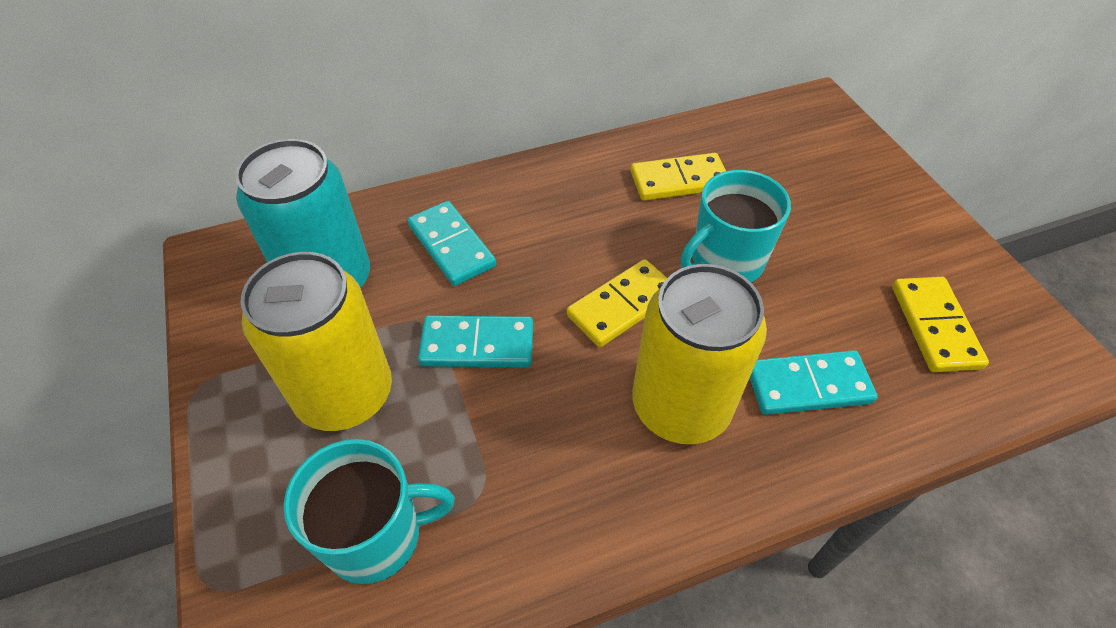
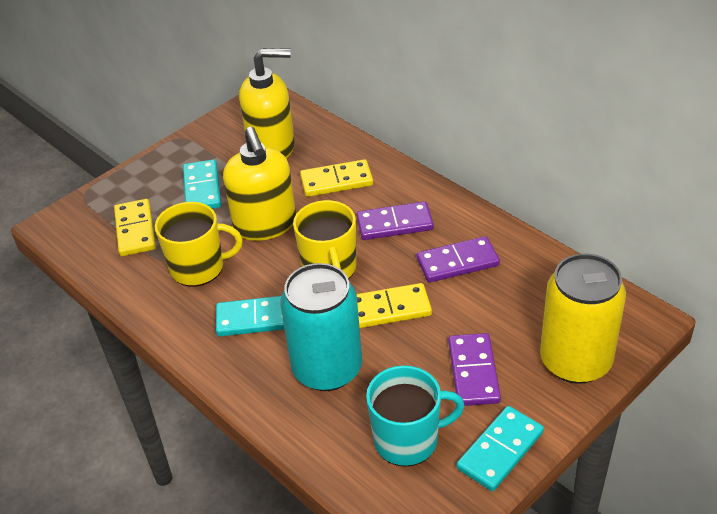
purple domino: none = 0 -> [357,201,434,240] [417,236,500,283] [448,333,501,406] = 3
turquoise mug: [284,439,455,584] [681,170,791,283] = 2 -> [366,365,465,467] = 1
yellow can: [241,252,392,431] [632,264,767,444] = 2 -> [540,254,626,384] = 1
yellow mug: none = 0 -> [155,202,243,287] [293,200,356,279] = 2
yellow soap dispenser: none = 0 -> [223,127,296,241] [239,48,295,158] = 2

